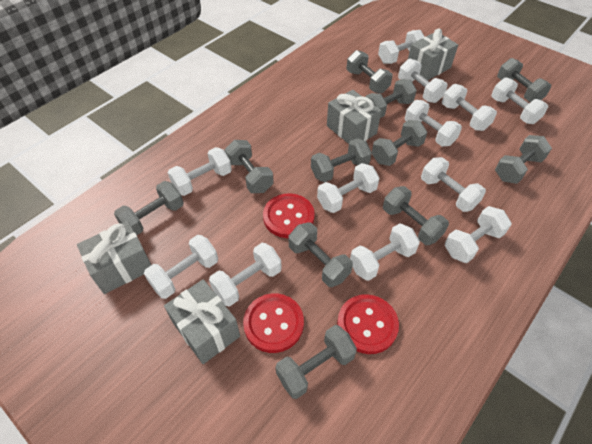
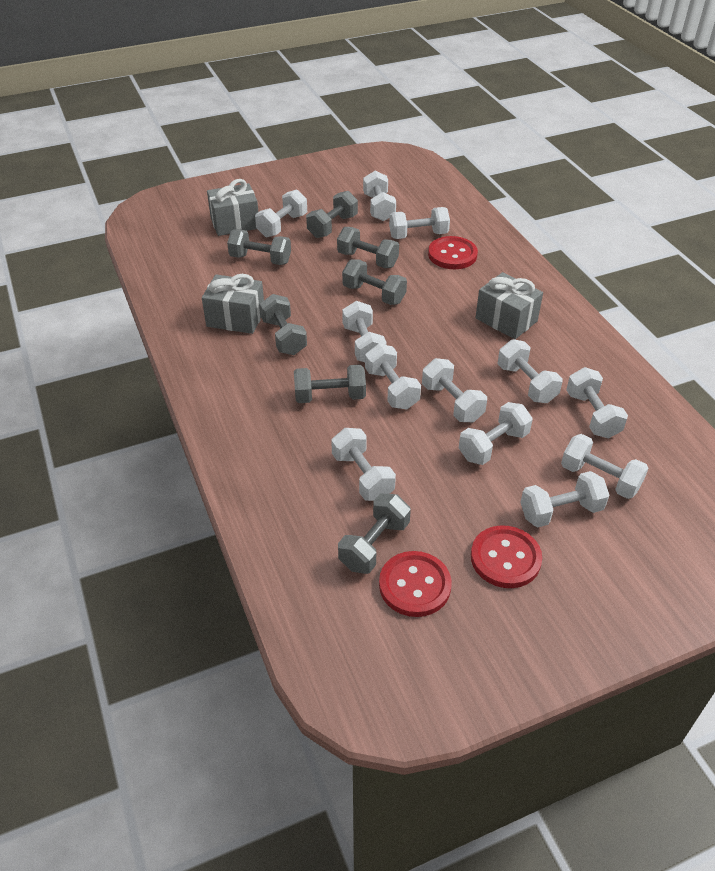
grey dumbbell: [114,181,184,235] [225,140,274,193] [275,325,357,399] [288,222,353,287] [311,138,372,183] [346,50,393,93] [366,79,417,118] [372,120,427,166] [383,186,449,245] [495,135,552,184] [497,58,551,102] = 11 -> [227,229,291,265] [260,294,307,355] [294,365,366,403] [306,191,358,238] [337,227,399,268] [338,494,411,574] [342,259,407,305] = 7
grey gift: [77,221,151,294] [164,279,240,364] [327,90,381,144] [408,28,458,80] = 4 -> [202,274,264,334] [207,179,258,236] [475,272,543,339] = 3

